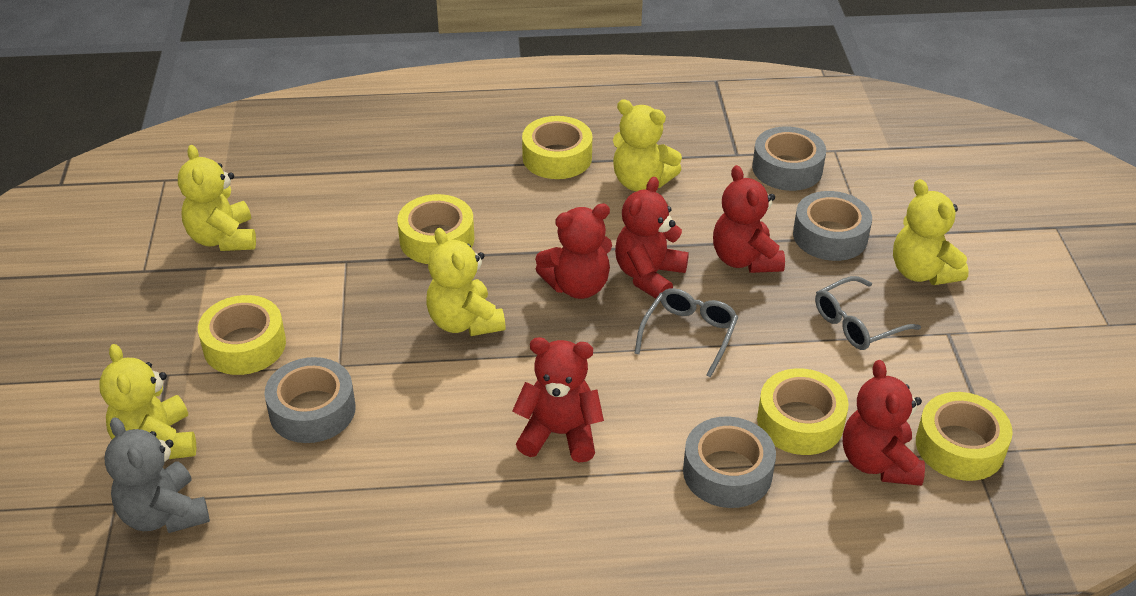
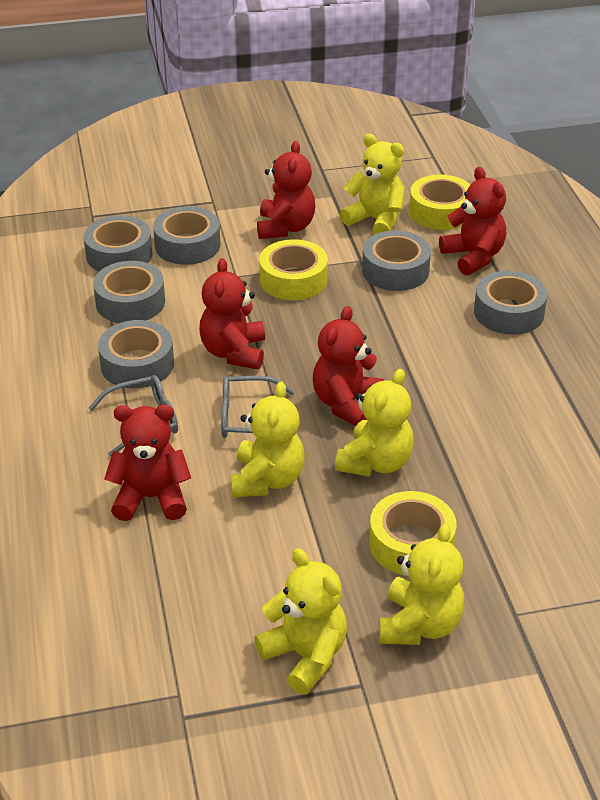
grey tape: [264,357,356,443] [683,416,776,508] [752,126,826,191] [793,191,872,261] = 4 -> [83,215,152,271] [93,261,165,323] [98,320,174,388] [153,206,221,265] [362,231,431,291] [474,271,547,335] = 6
grey teddy bear: [104,417,210,533] = 1 -> none = 0
yellow tape: [198,295,286,375] [397,194,474,264] [522,116,592,179] [757,368,849,455] [916,392,1013,481] = 5 -> [259,239,328,301] [369,491,457,576] [409,175,471,230] = 3

